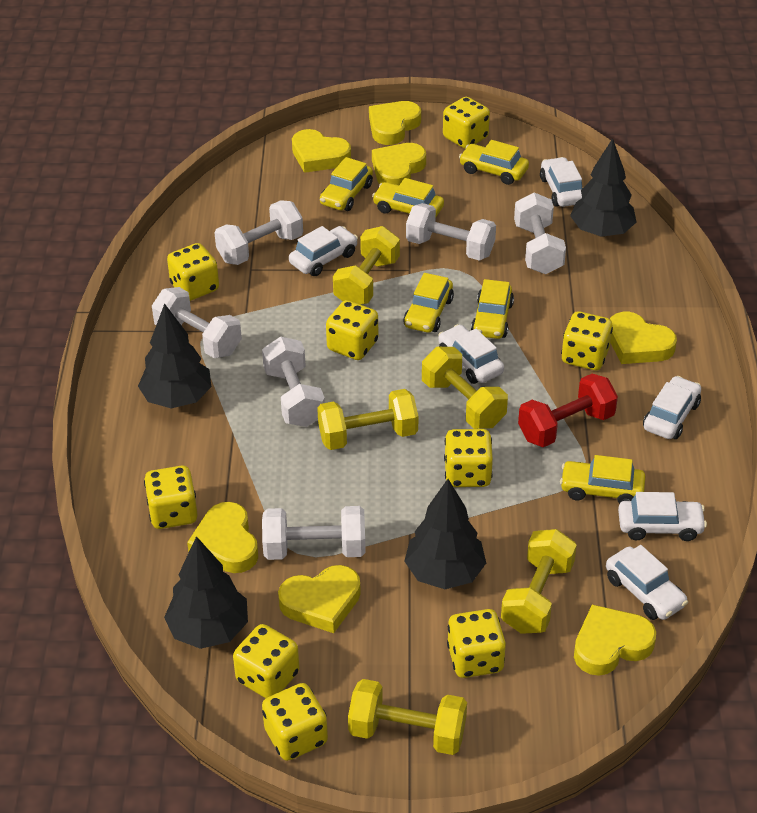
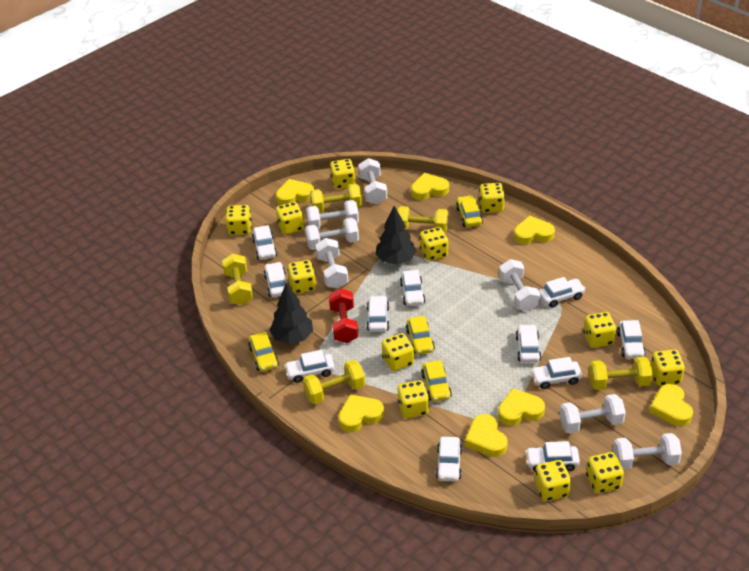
black tree: [138,303,211,408] [164,536,248,649] [404,479,486,589] [570,138,636,237] = 4 -> [269,283,313,344] [376,206,416,265] = 2
white car: [289,226,358,276] [438,324,504,384] [540,157,583,207] [606,545,688,620] [618,492,707,541] [643,376,701,439] = 6 -> [252,225,277,260] [264,262,289,297] [284,350,335,383] [366,296,389,332] [400,270,425,306] [436,437,462,481] [515,324,541,363] [525,441,580,472] [530,357,582,389] [539,277,586,308] [617,320,646,359] = 11
white dumbbell: [152,287,242,358] [215,200,303,265] [262,337,325,427] [262,506,365,560] [406,203,496,261] [514,193,566,274] = 6 -> [305,218,359,250] [306,200,359,230] [315,238,349,289] [358,158,387,204] [499,259,540,311] [559,394,626,434] [613,433,682,470] = 7
yellow car: [320,157,373,211] [372,178,444,217] [403,273,454,333] [459,140,529,185] [471,279,514,339] [560,455,645,504] = 6 -> [248,332,279,372] [406,316,435,355] [421,360,452,402] [456,195,483,227] = 4
yellow dice: [144,466,198,529] [167,243,219,301] [233,624,299,698] [262,683,328,761] [326,300,378,360] [443,97,490,149] [444,429,493,487] [447,609,506,678] [561,311,613,370] = 9 -> [226,205,252,235] [276,202,304,235] [287,260,316,294] [330,159,356,189] [382,333,414,371] [398,380,429,418] [420,227,448,261] [479,183,505,213] [535,460,571,501] [583,312,616,348] [586,452,624,493] [651,350,685,386] = 12

